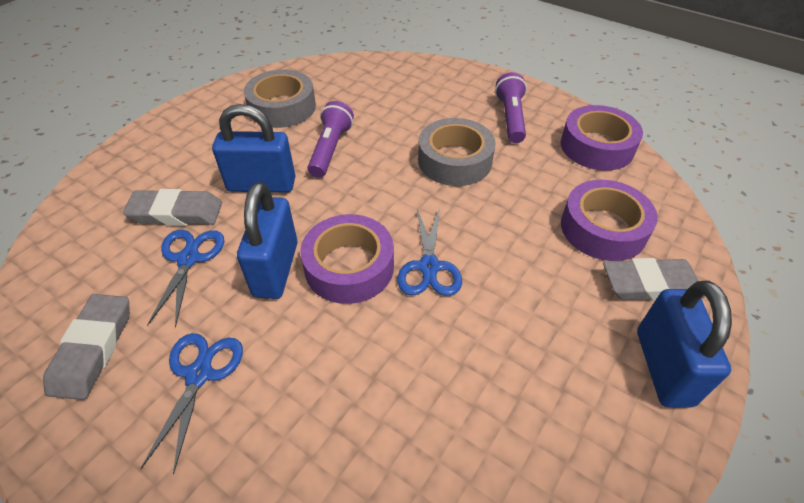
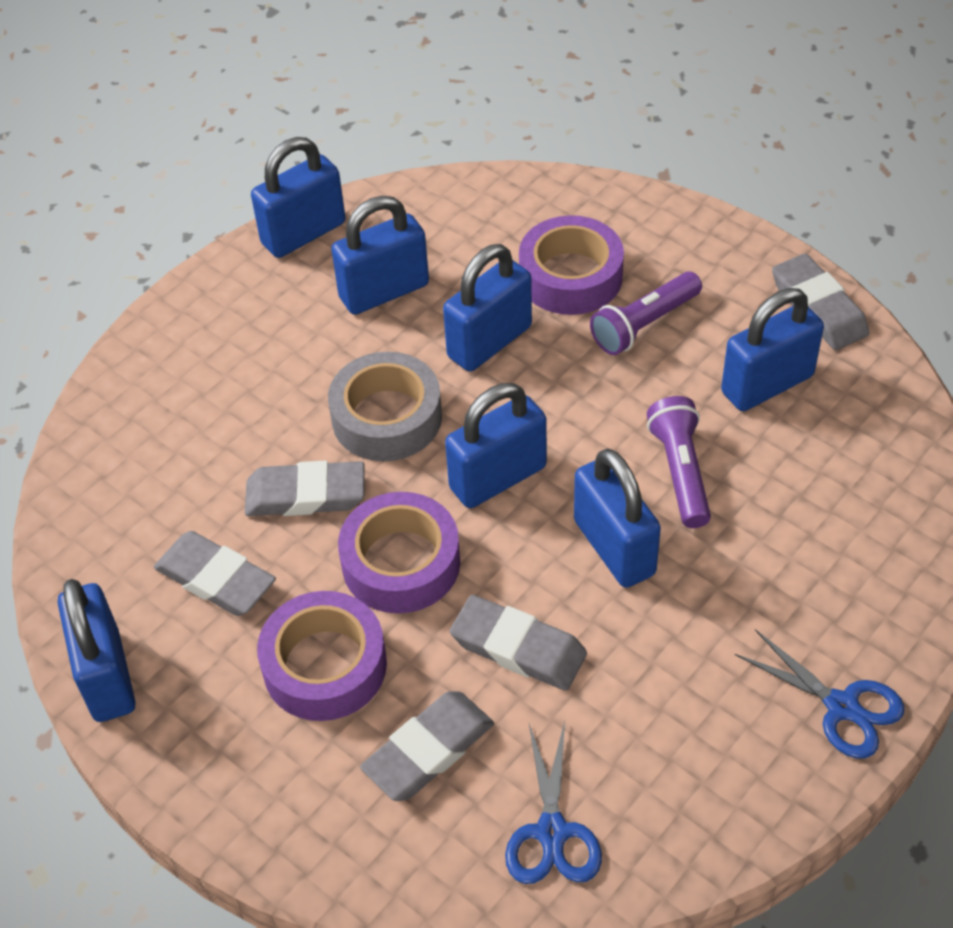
blue padlock: [212,104,295,192] [237,182,298,299] [637,281,732,408] = 3 -> [58,579,136,722] [251,137,346,258] [331,196,429,315] [443,244,532,371] [445,383,547,508] [574,448,661,588] [721,288,824,411] = 7
blue scissors: [140,333,243,474] [147,230,224,327] [397,208,462,296] = 3 -> [505,721,602,884] [735,629,905,759] = 2
grey eraser: [43,294,130,400] [123,189,222,226] [603,258,705,301] = 3 -> [154,531,276,616] [245,461,364,516] [360,691,494,801] [450,595,587,691] [772,253,869,350] = 5
grey tape: [244,69,316,128] [418,118,496,186] = 2 -> [328,352,442,461] = 1

